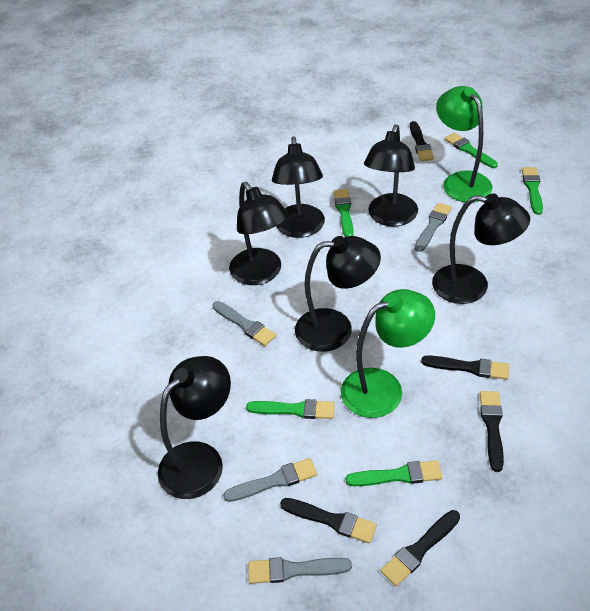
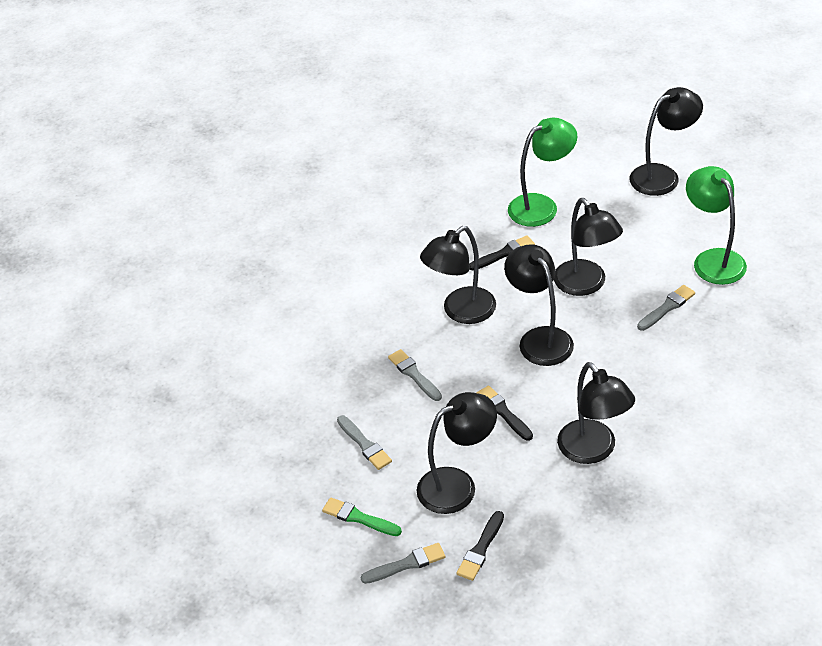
black brush: [280,498,377,543] [381,510,460,586] [410,121,434,161] [421,355,509,380] [480,391,504,472] = 5 -> [456,511,504,581] [470,235,535,270] [476,385,533,441] = 3
green brush: [246,399,335,419] [333,189,354,237] [345,460,442,486] [445,133,498,168] [522,167,543,215] = 5 -> [322,497,402,536] = 1

